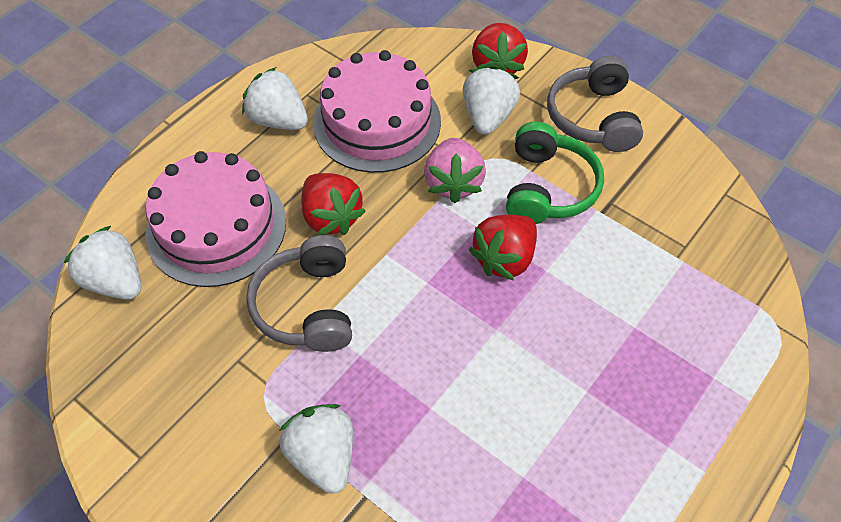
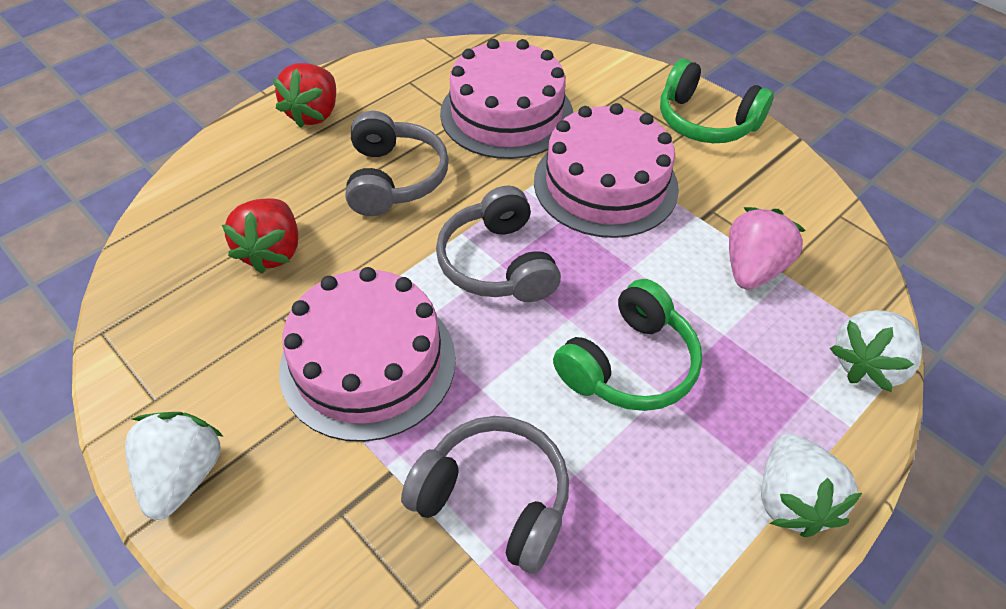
green headphones: [506,122,604,224] = 1 -> [553,279,702,411] [660,59,774,143] = 2
grey headphones: [246,235,352,352] [547,56,643,152] = 2 -> [346,111,449,216] [401,416,569,574] [436,186,561,302] = 3
pink cake: [145,151,286,287] [313,50,441,173] = 2 -> [279,267,456,442] [440,39,573,159] [534,103,679,238] = 3
red strawberry: [301,173,366,236] [469,215,537,281] [472,23,528,74] = 3 -> [222,198,298,273] [273,63,336,128] = 2
white strawberry: [64,226,141,300] [242,67,308,130] [279,404,353,494] [463,66,520,135] = 4 -> [125,412,224,520] [761,434,862,537] [830,310,922,392] = 3

